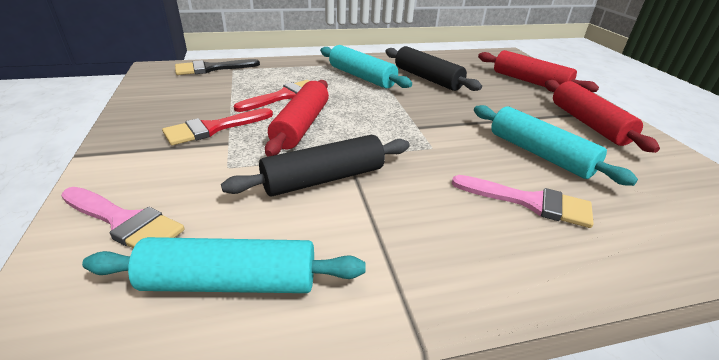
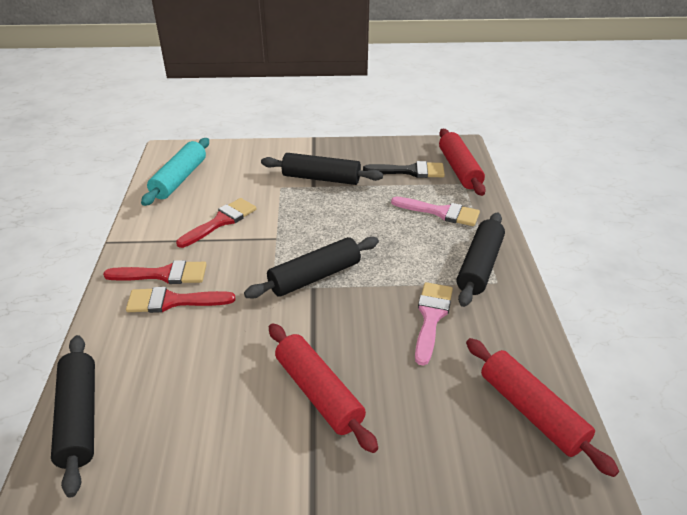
black rolling pin: [221,135,410,197] [385,46,482,91] = 2 -> [51,335,95,497] [244,237,379,298] [261,153,383,185] [457,212,505,307] = 4
red brush: [162,108,273,145] [234,80,309,112] = 2 -> [103,260,207,284] [126,287,236,313] [176,198,257,248] = 3
turquoise rolling pin: [82,237,366,293] [320,45,412,89] [474,105,638,186] = 3 -> [141,138,209,206] = 1

